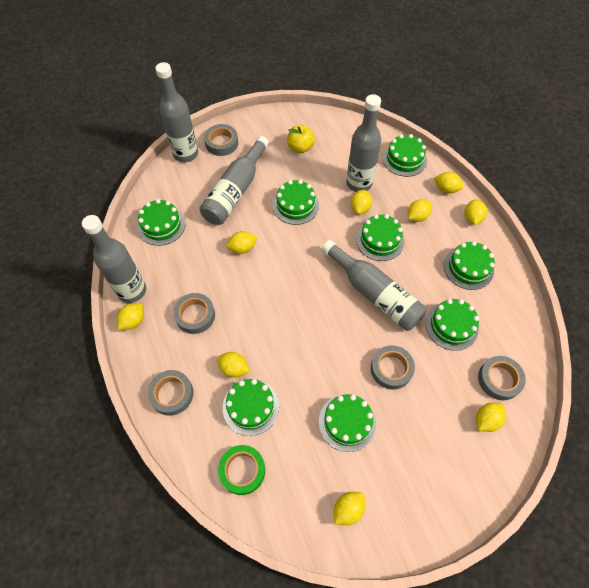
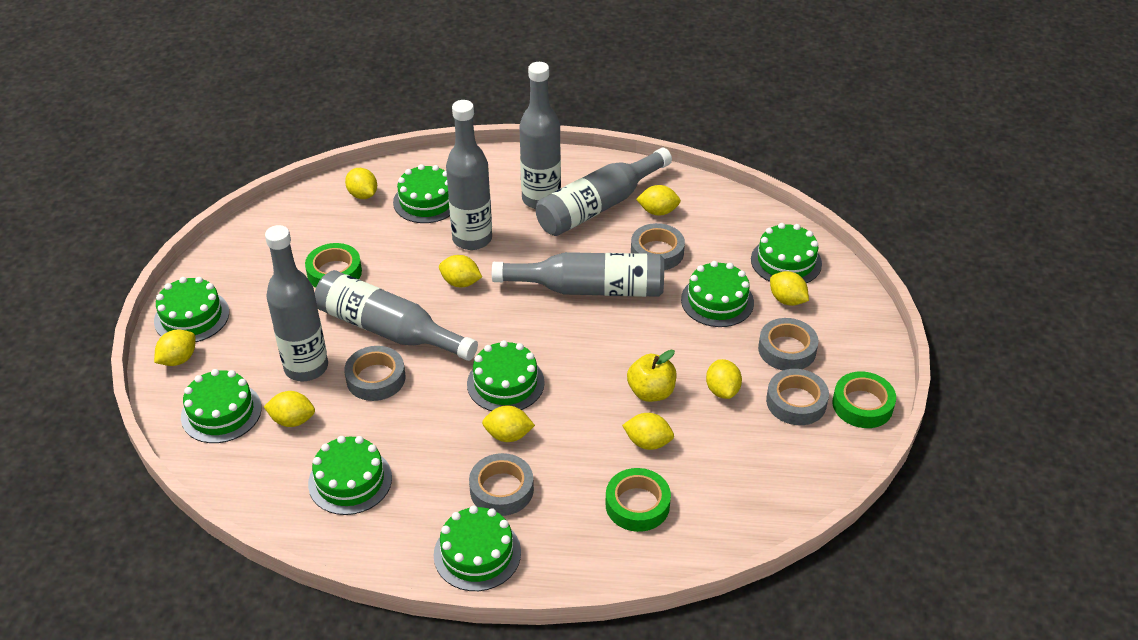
green tape: [218,445,265,495] = 1 -> [305,243,362,288] [605,468,671,532] [832,371,896,428] = 3
grey bottle: [82,215,146,303] [155,62,198,162] [200,136,269,225] [322,240,426,331] [346,94,381,192] = 5 -> [265,225,328,381] [315,270,478,361] [446,100,492,250] [492,252,664,297] [519,62,561,209] [536,148,672,236] = 6

